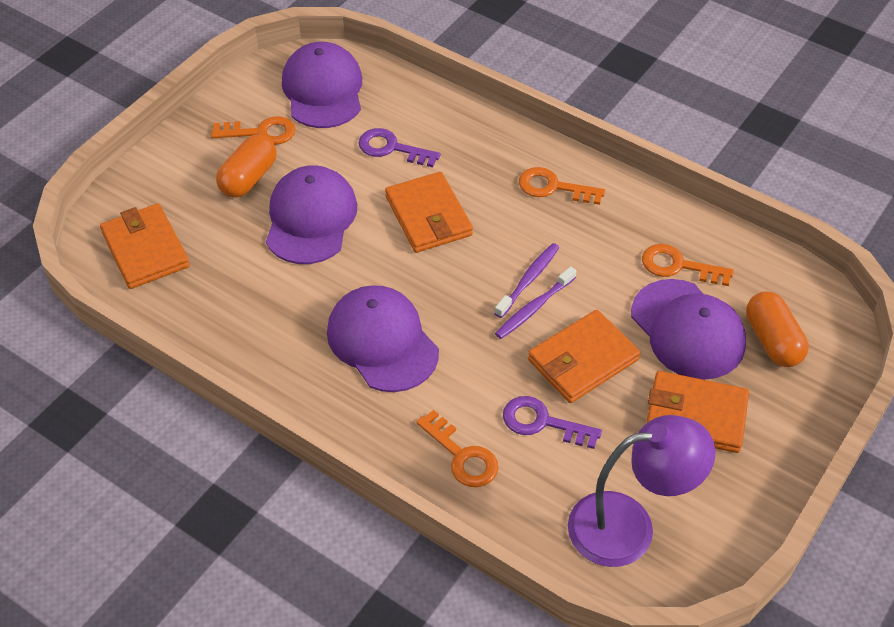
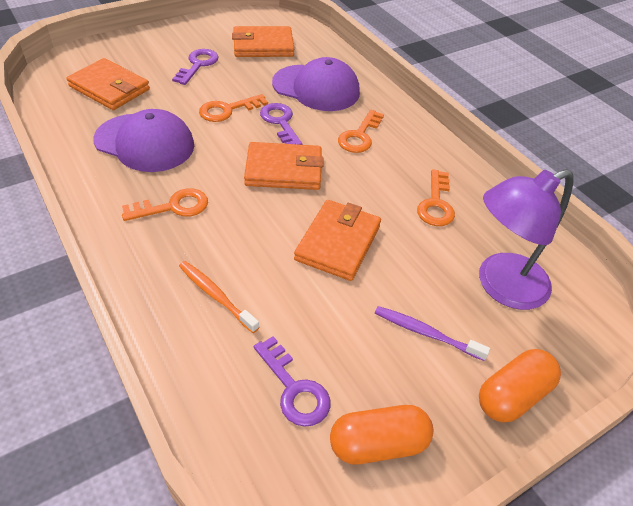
orange toothbrush: none = 0 -> [179,261,259,333] = 1
purple cap: [266,165,357,264] [282,42,362,128] [327,285,439,392] [631,279,746,380] = 4 -> [93,109,194,172] [272,57,360,111] = 2
purple key: [358,128,441,167] [503,396,602,449] = 2 -> [172,49,218,85] [254,336,330,427] [260,103,302,145] = 3
purple toothbrush: [494,243,559,318] [495,267,576,339] = 2 -> [375,306,490,361] = 1

